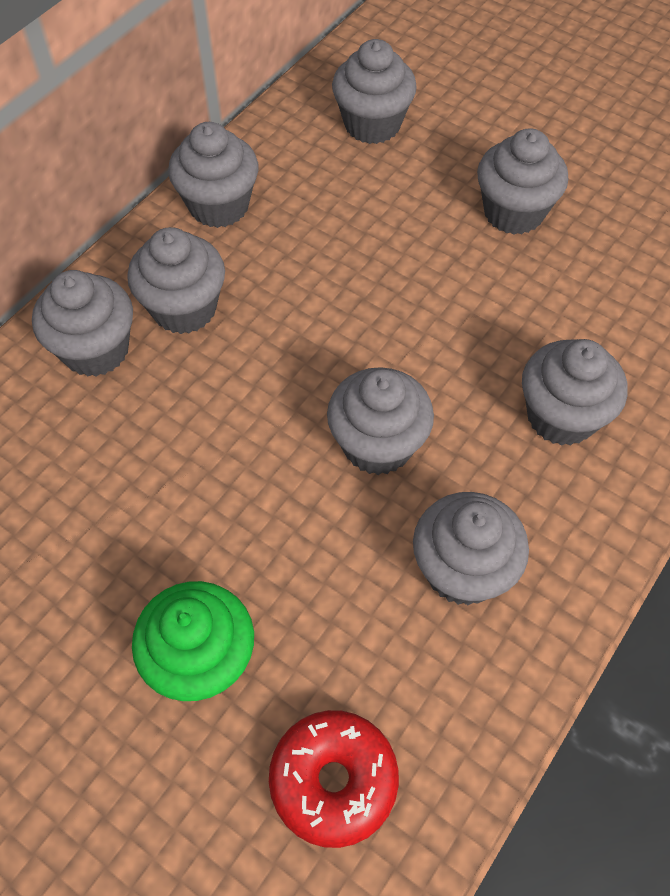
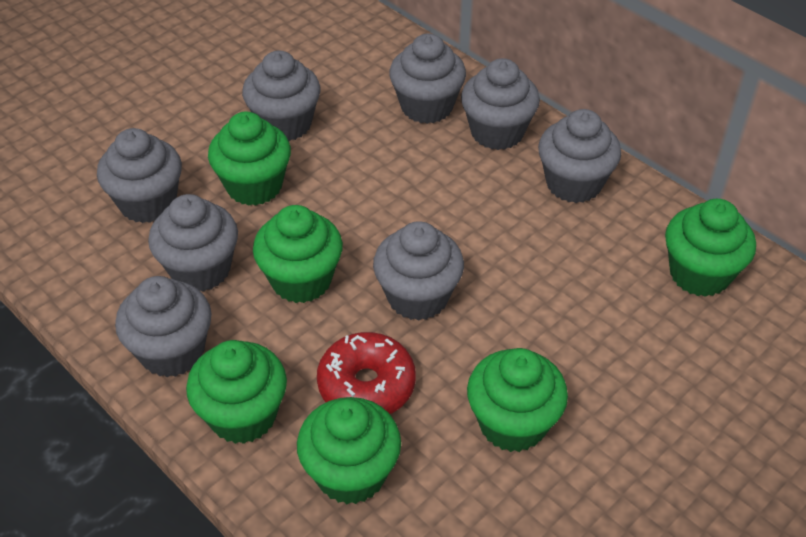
green cupcake: [132,581,254,701] = 1 -> [186,340,287,444] [208,111,291,206] [253,205,343,303] [297,397,401,504] [467,348,568,452] [665,199,756,297] = 6

